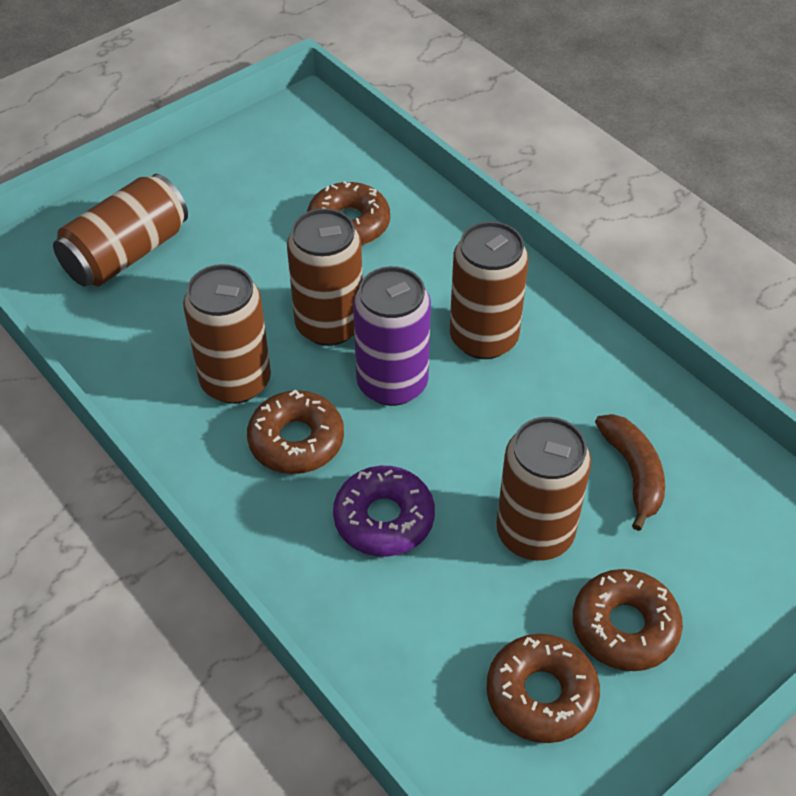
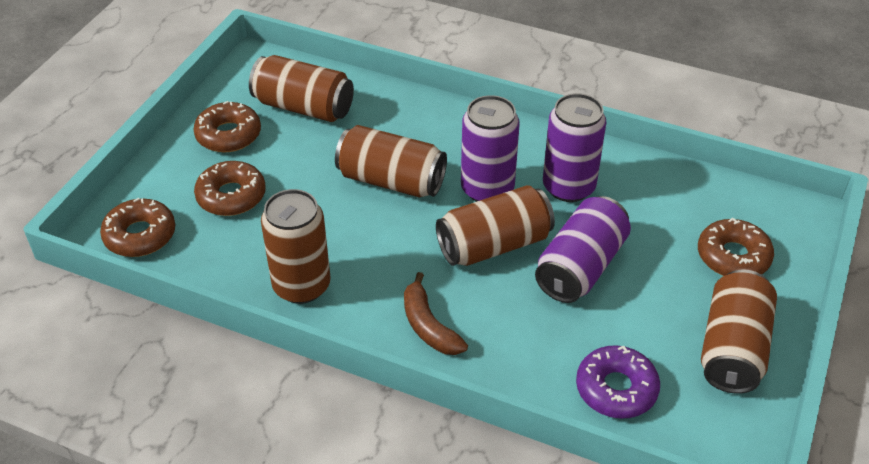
purple can: [353,266,431,406] = 1 -> [461,95,520,202] [535,196,631,303] [543,93,606,202] = 3

